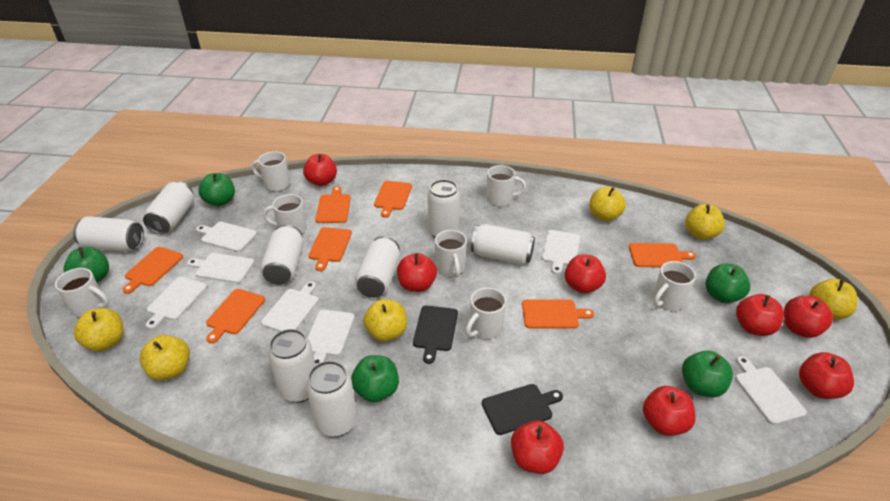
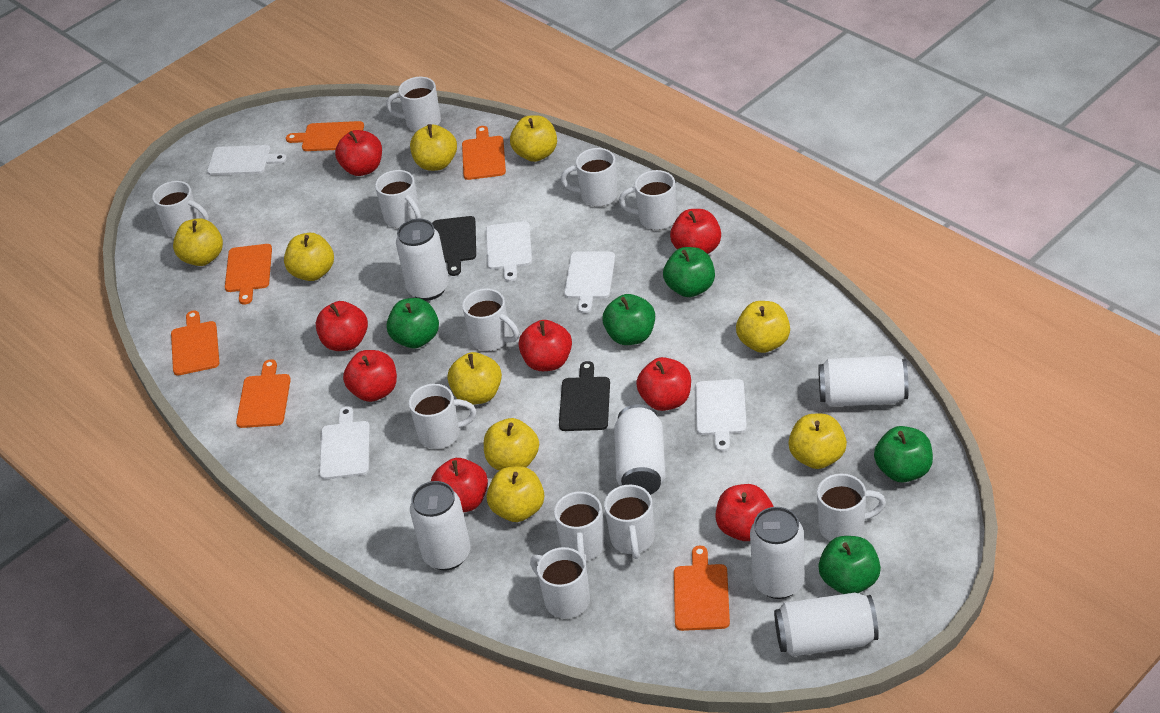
orange cutting board: [123,247,183,294] [206,289,265,343] [308,227,352,271] [315,186,351,223] [374,181,412,217] [522,299,594,329] [629,243,696,267] = 7 -> [171,311,219,376] [225,244,272,304] [236,359,291,428] [286,121,364,151] [462,126,506,180] [674,546,730,631] = 6
white can: [73,216,144,252] [143,182,194,234] [260,224,303,285] [268,329,316,403] [306,361,357,437] [355,236,400,298] [427,179,460,238] [471,224,535,265] = 8 -> [396,219,449,301] [410,481,471,571] [614,404,666,495] [750,507,805,599] [774,593,879,657] [818,356,909,407] = 6
white cutting board: [146,277,207,329] [187,253,254,283] [196,222,257,252] [261,282,318,332] [307,310,355,365] [542,230,580,274] [735,356,807,425] = 7 -> [207,145,287,175] [319,407,370,480] [486,221,532,282] [564,252,615,313] [695,379,747,452] = 5
white mug: [55,268,109,317] [251,151,290,191] [263,194,307,234] [435,230,467,278] [465,287,506,339] [486,165,526,206] [653,261,696,310] = 7 -> [152,181,209,238] [375,170,421,228] [386,77,441,132] [409,384,476,449] [462,288,519,351] [530,547,590,618] [554,491,606,561] [561,148,618,207] [604,484,655,559] [619,170,677,230] [817,473,886,541] = 11
yellow apple: [74,308,124,351] [139,335,190,380] [363,299,407,342] [589,187,626,222] [685,204,725,240] [809,279,857,319] = 6 -> [173,218,223,266] [284,233,334,281] [410,124,457,171] [448,352,502,405] [484,418,539,470] [487,466,544,522] [510,115,557,162] [736,301,790,353] [788,414,847,469] = 9

